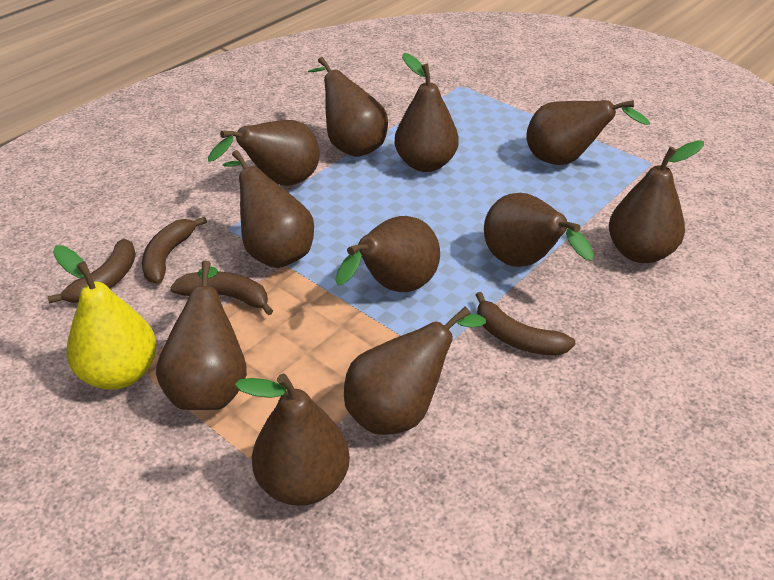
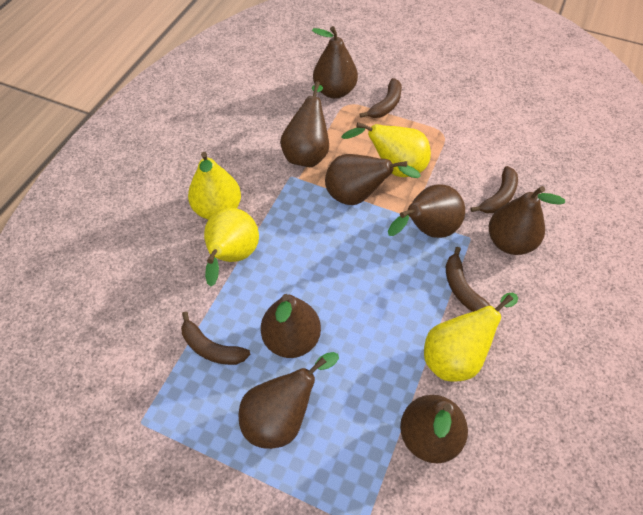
brown pear: [156,261,247,410] [208,120,320,186] [223,150,314,268] [235,374,350,506] [308,57,388,157] [335,216,440,292] [344,307,486,435] [395,53,459,172] [484,193,594,267] [526,100,650,165] [609,140,704,263] = 11 -> [238,352,339,449] [261,294,321,358] [280,81,329,167] [312,26,358,99] [325,154,421,205] [388,184,465,238] [400,395,468,463] [489,186,565,255] = 8
yellow pear: [53,245,157,390] = 1 -> [188,152,241,220] [204,208,259,287] [341,122,431,177] [424,293,518,381] = 4

